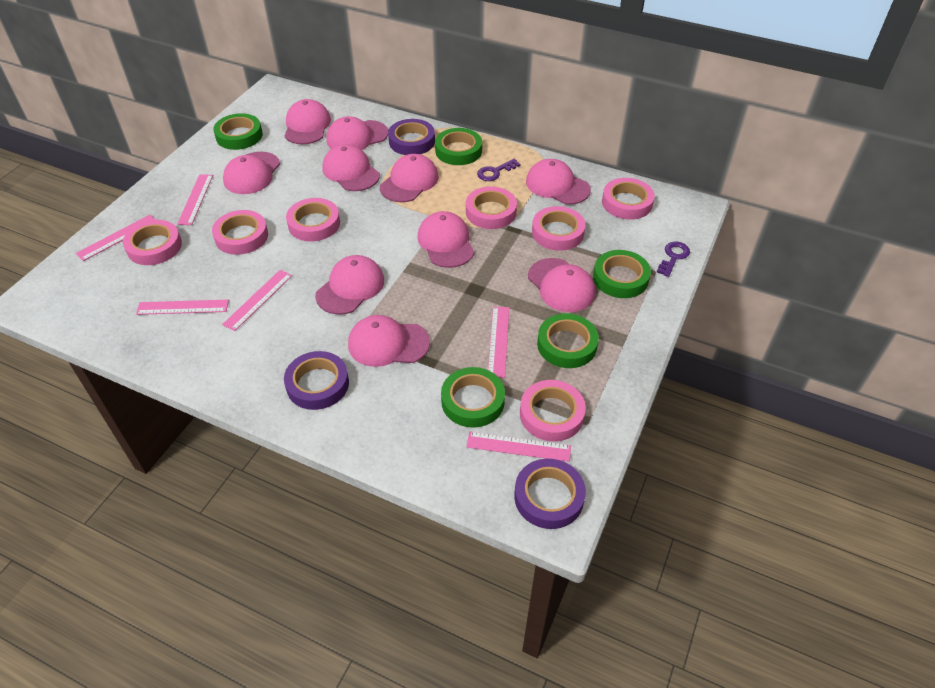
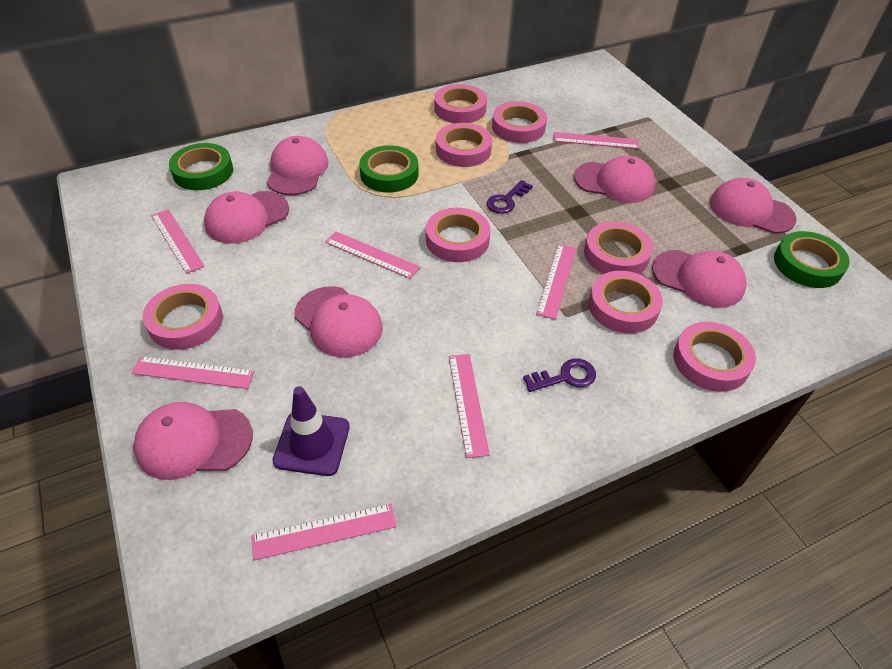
green tape: [213,113,263,150] [435,128,482,165] [441,367,505,428] [537,313,599,368] [593,250,651,298] = 5 -> [169,143,233,190] [359,145,418,193] [774,231,850,288] = 3
pink cap: [223,152,280,194] [285,99,331,144] [315,255,384,315] [322,144,380,191] [326,116,388,150] [348,315,430,367] [380,154,439,202] [417,211,474,268] [526,159,591,205] [528,258,595,312] = 10 -> [133,402,253,480] [204,191,289,243] [266,136,328,195] [294,286,383,358] [574,156,655,203] [652,250,747,308] [710,178,796,234] = 7
pink ruler: [76,215,156,261] [136,300,229,315] [177,174,213,225] [222,270,292,331] [466,432,571,462] [488,306,509,378] = 6 -> [131,356,255,389] [151,209,205,274] [251,503,396,560] [325,231,420,279] [449,354,490,458] [536,244,576,320] [554,132,639,149] = 7
pink tape: [123,220,182,265] [212,210,268,255] [286,198,340,242] [466,187,517,229] [520,380,586,441] [532,206,586,251] [602,178,655,220] = 7 -> [143,284,223,350] [426,207,490,262] [434,84,487,123] [436,123,492,167] [492,101,547,143] [584,221,653,274] [588,271,663,333] [673,322,756,392] = 8
purple tape: [284,351,349,410] [388,119,435,155] [514,459,586,529] = 3 -> none = 0
purple traffic cone: none = 0 -> [273,386,350,476] = 1

